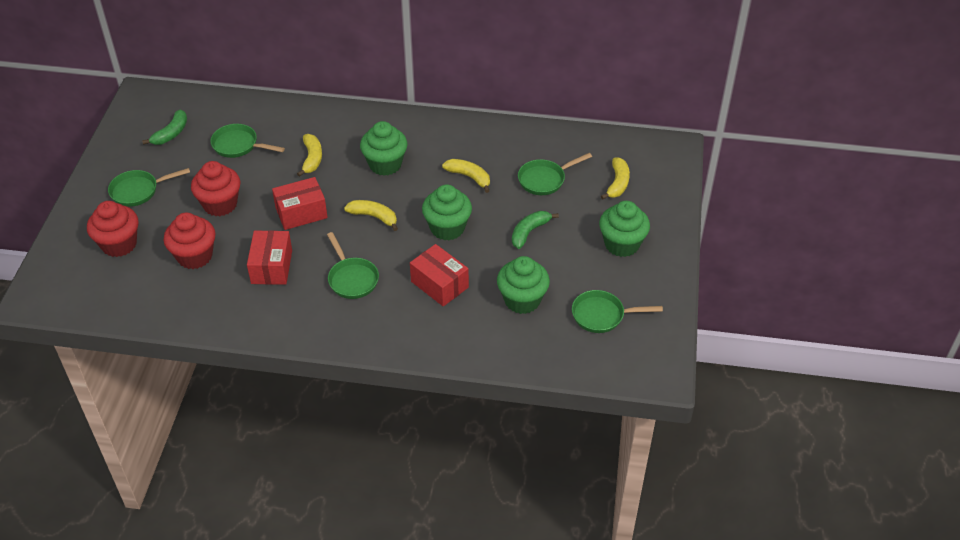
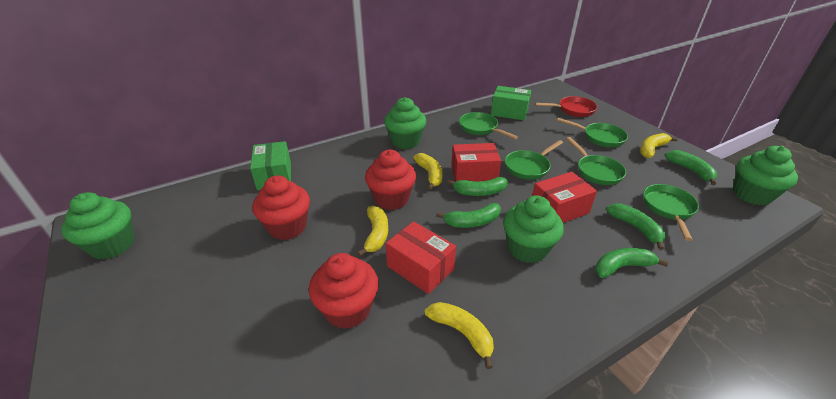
green banana: [142,110,187,145] [512,211,559,249] = 2 -> [436,203,501,228] [447,177,508,196] [595,248,669,278] [606,203,665,250] [665,150,717,185] = 5
green box: none = 0 -> [250,141,291,190] [491,86,531,120] = 2
red pan: none = 0 -> [535,96,597,117] = 1

